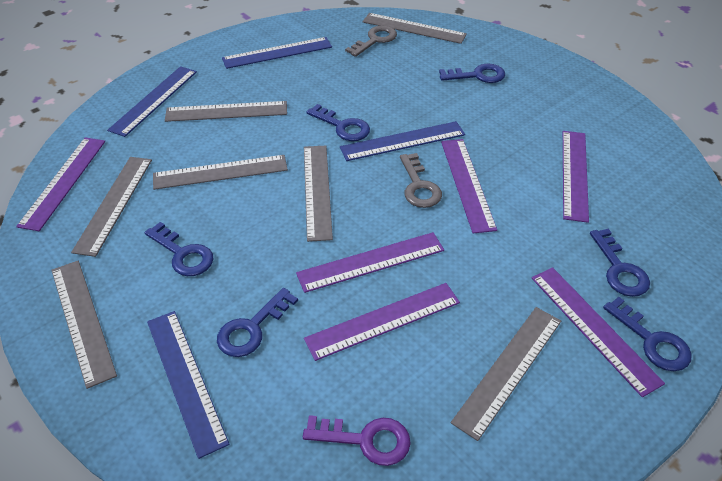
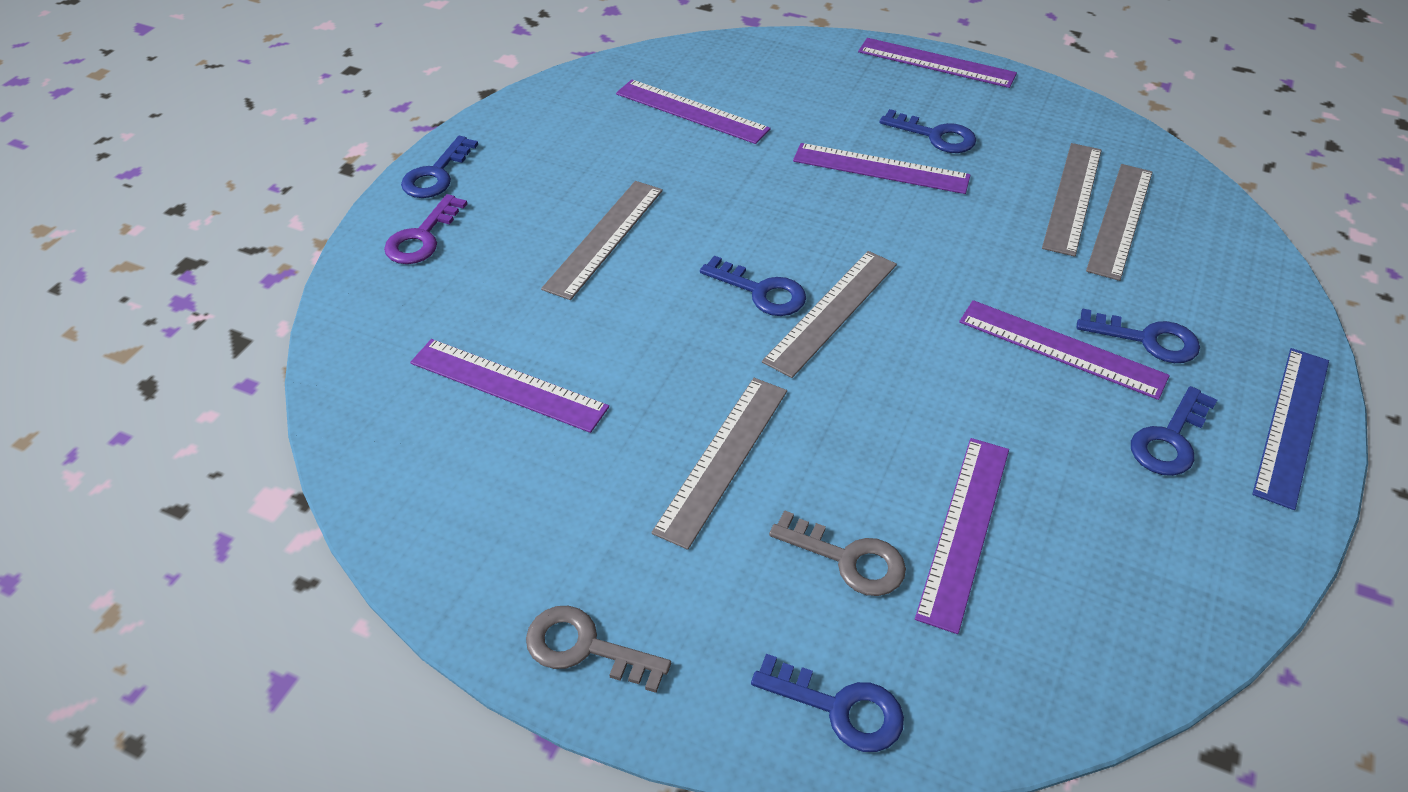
blue ruler: [107,66,197,137] [147,311,230,459] [222,37,332,69] [340,121,465,161] = 4 -> [1252,348,1329,510] = 1
grey ruler: [51,261,117,389] [71,157,152,257] [153,155,288,190] [165,101,287,122] [304,146,333,242] [363,13,467,44] [451,307,561,441] = 7 -> [541,181,663,300] [651,378,787,550] [762,251,897,378] [1042,143,1102,257] [1086,164,1153,281] = 5

